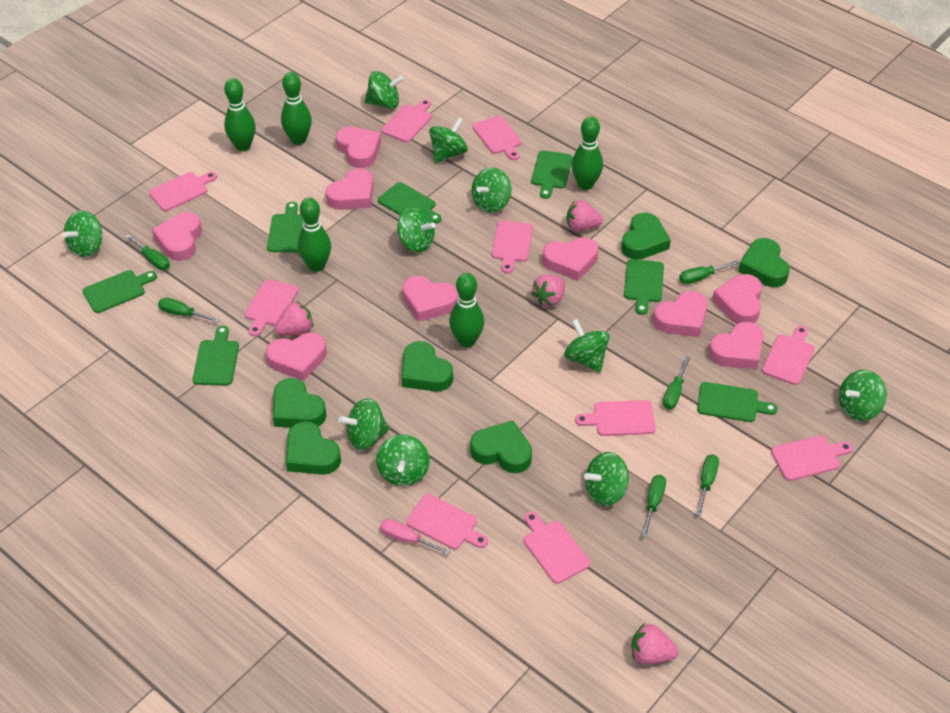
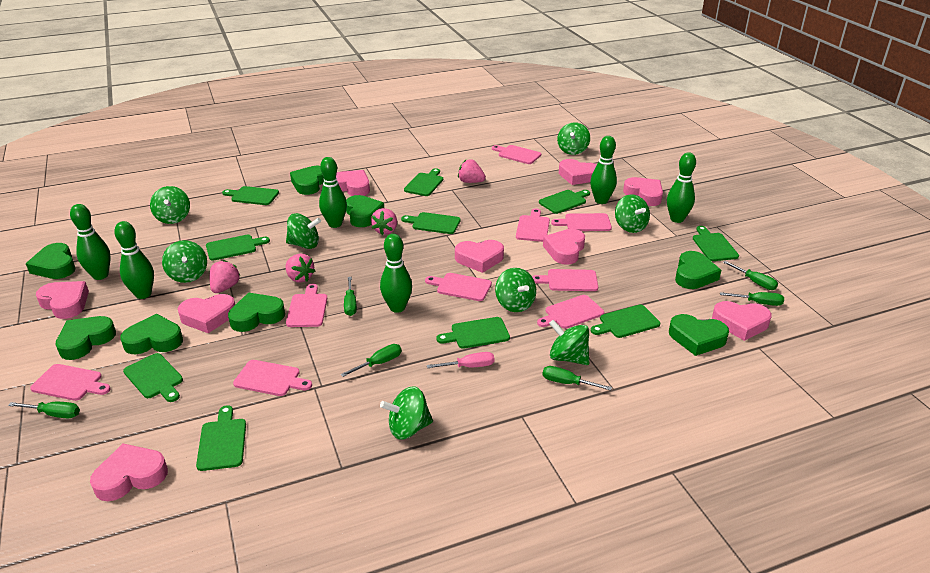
green bowling pin: [224,78,256,151] [281,72,312,145] [298,197,331,272] [449,273,484,347] [572,116,603,190] = 5 -> [70,204,111,280] [114,221,154,299] [319,157,347,228] [380,234,412,313] [590,136,617,204] [667,152,696,223] = 6
green cutting board: [83,270,157,313] [193,326,239,386] [267,202,303,253] [378,182,441,224] [531,150,572,199] [624,259,664,315] [697,382,778,422] = 7 -> [123,353,183,402] [196,405,246,471] [206,235,270,261] [222,186,279,205] [401,212,461,234] [404,168,443,196] [437,317,510,349] [539,190,590,214] [591,305,660,338] [693,226,739,261] = 10
green heart: [273,378,327,428] [286,421,341,475] [402,341,453,392] [470,421,532,473] [621,213,671,260] [738,238,790,287] = 6 -> [26,243,75,279] [56,316,116,360] [120,314,183,354] [228,293,285,332] [290,166,324,195] [346,195,384,227] [669,314,729,356] [675,251,721,289] = 8
green spinning top: [63,211,102,257] [339,398,389,450] [365,71,404,109] [376,435,430,486] [398,206,436,252] [429,117,468,163] [471,167,512,213] [564,319,610,372] [584,452,629,506] [839,370,887,421] = 10 -> [150,186,190,224] [162,240,207,283] [286,213,321,249] [380,386,433,440] [495,268,536,312] [549,320,589,365] [557,122,590,155] [615,194,650,233] = 8
pink cutting board: [149,172,217,211] [245,279,299,336] [381,99,432,142] [406,494,488,549] [472,116,522,160] [492,221,533,274] [524,511,590,584] [575,400,656,436] [762,326,815,385] [771,435,853,481] = 10 -> [30,364,111,401] [233,360,312,396] [286,284,327,327] [425,273,492,301] [492,145,541,164] [516,209,550,242] [532,269,598,291] [537,295,604,329] [551,213,612,231] = 9

